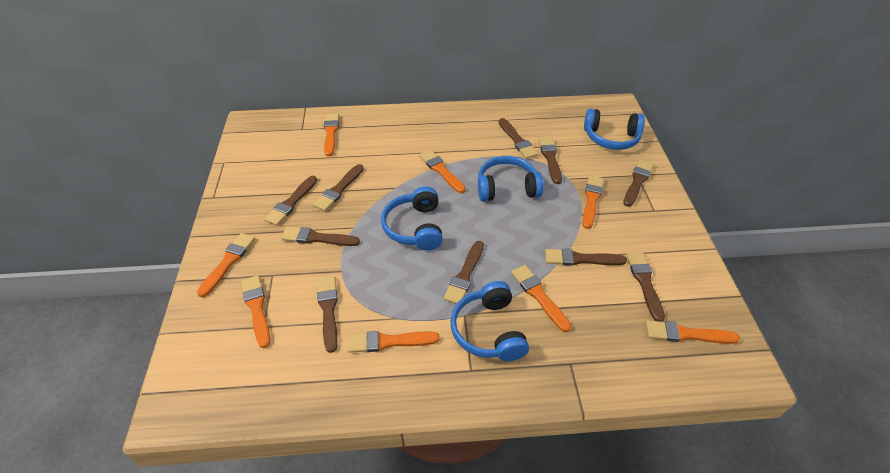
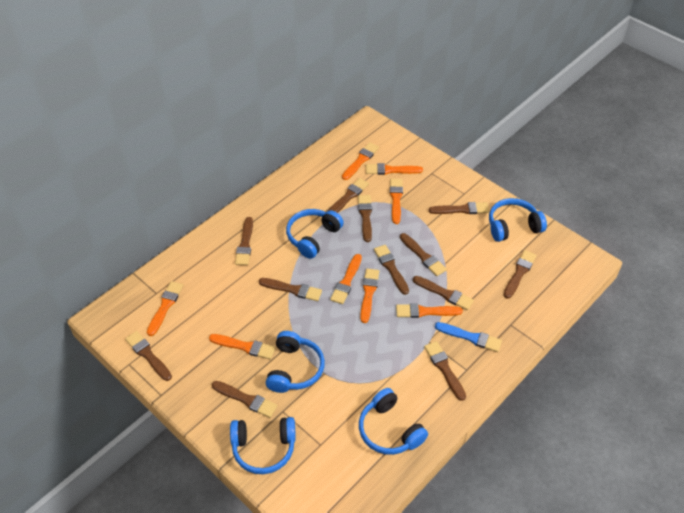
blue brush: none = 0 -> [435,322,502,352] = 1
blue headphones: [381,186,443,251] [450,281,529,361] [478,156,544,201] [584,108,645,150] = 4 -> [230,417,296,474] [266,331,325,393] [286,209,344,259] [359,388,428,455] [489,198,547,242] = 5
brown brush: [264,176,317,226] [281,227,360,246] [313,164,364,211] [317,277,338,353] [444,241,484,304] [499,118,538,159] [539,137,562,184] [545,248,627,266] [623,159,654,207] [626,252,665,322] = 10 -> [125,331,172,381] [212,381,277,418] [235,217,253,265] [259,278,322,301] [328,178,369,213] [358,195,372,242] [374,245,409,295] [400,233,447,276] [413,276,474,310] [424,341,466,401] [429,202,489,214] [504,250,537,299] = 12

